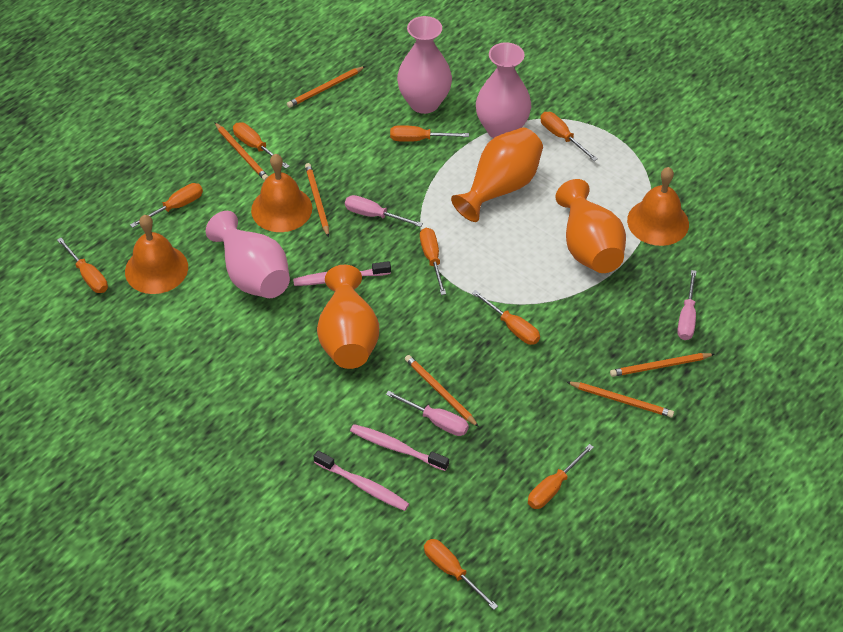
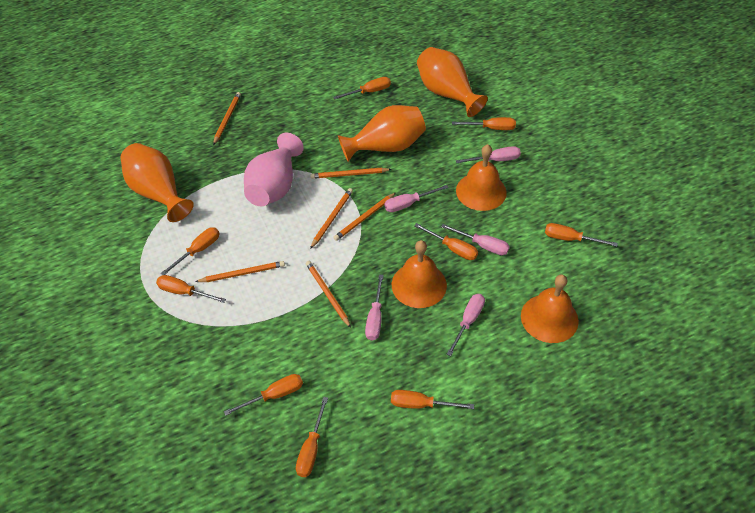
pink screwdriver: [345,195,423,227] [386,390,469,436] [677,270,697,340] = 3 -> [365,275,384,341] [384,185,449,212] [441,224,510,255] [446,294,485,356] [456,146,521,163] = 5
pink toothbrush: [293,261,391,286] [313,451,409,511] [350,424,449,471] = 3 -> none = 0
pink vase: [206,211,290,298] [397,16,452,114] [476,42,531,138] = 3 -> [244,133,304,206] = 1

